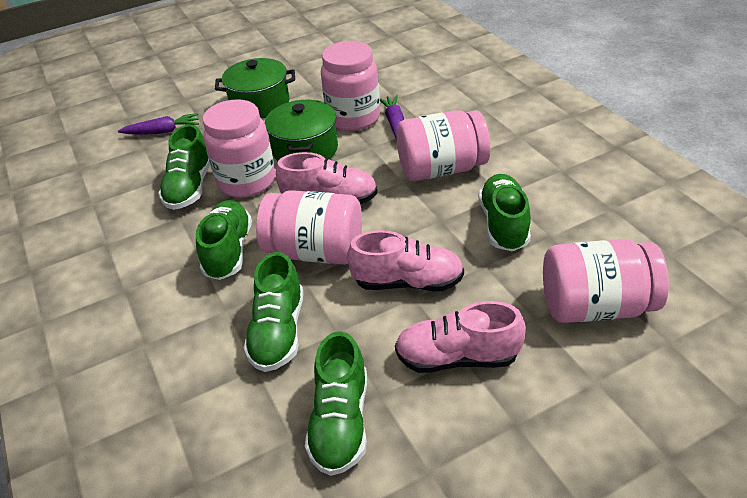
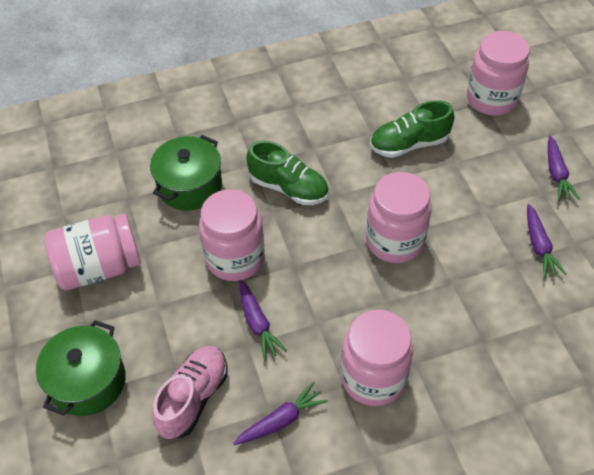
green shoe: [158,124,210,210] [196,200,252,280] [244,252,303,372] [305,331,367,476] [478,174,531,251] = 5 -> [246,140,329,205] [370,100,454,158] = 2
pink shoe: [276,152,378,204] [347,230,464,291] [395,301,526,373] = 3 -> [152,346,228,439] = 1
purple carrot: [118,113,199,135] [380,95,404,139] = 2 -> [233,382,328,445] [239,280,287,360] [527,204,567,278] [548,136,580,201] = 4

